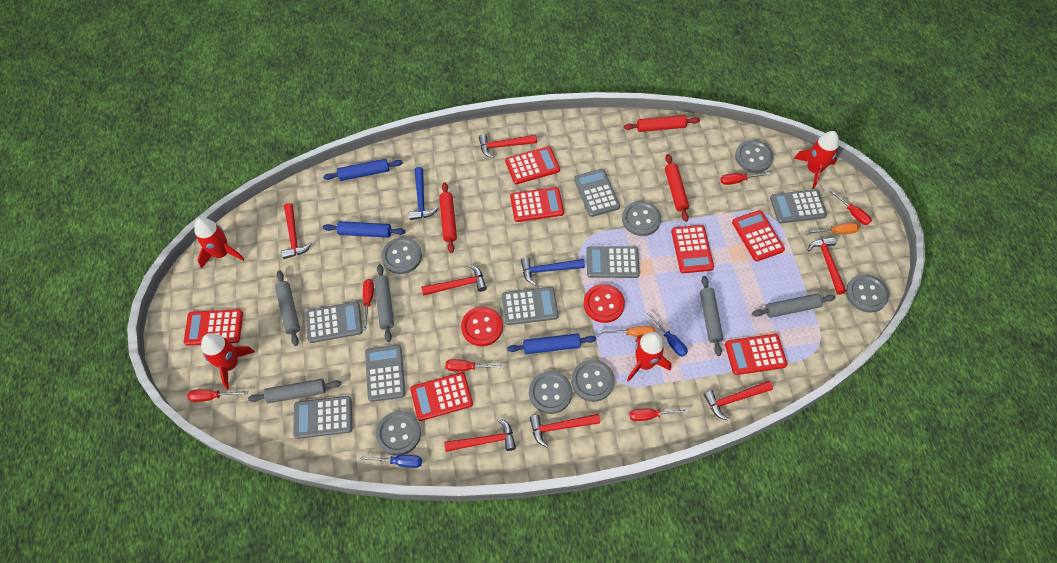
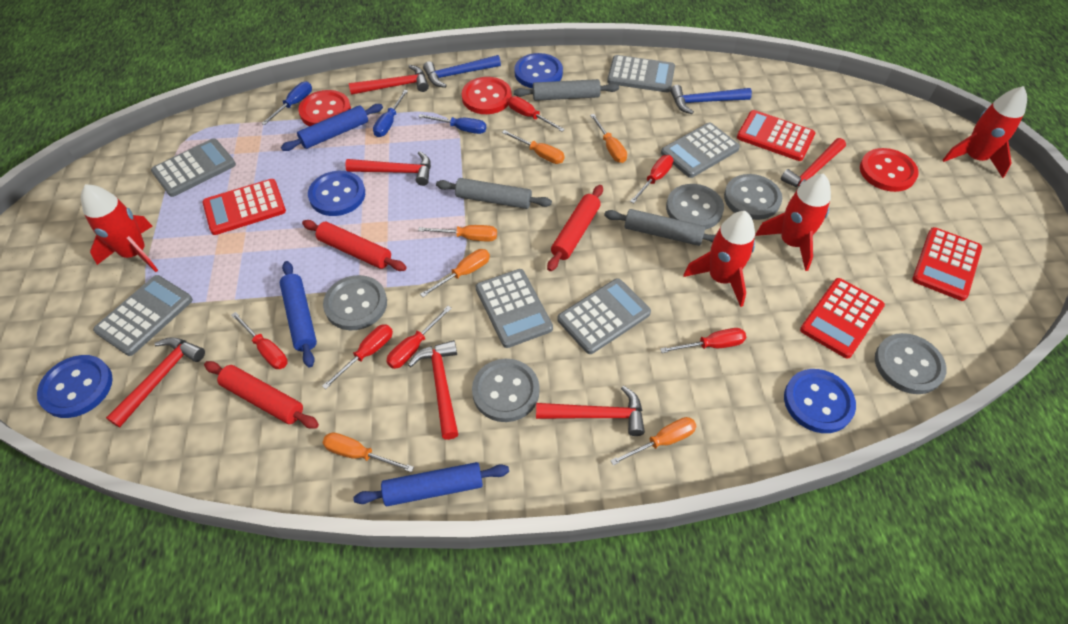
blue button: none = 0 -> [37,355,113,418] [308,171,365,216] [514,53,563,88] [784,369,856,433] = 4
blue screwdriver: [361,455,422,468] [647,312,688,357] = 2 -> [261,82,312,125] [373,90,408,137] [418,114,486,134] = 3
grey button: [376,411,421,456] [381,237,422,274] [529,371,572,414] [571,359,615,402] [622,201,661,236] [735,140,774,173] [846,274,889,313] = 7 -> [323,275,387,330] [472,359,540,422] [666,184,724,230] [724,174,782,220] [875,333,947,394] = 5
grey calculator: [293,396,352,439] [306,302,363,343] [365,345,405,402] [502,287,559,325] [574,169,620,217] [586,246,640,278] [770,189,827,223] = 7 -> [93,275,193,356] [151,138,236,197] [476,269,553,348] [557,278,651,354] [607,55,675,92] [661,123,740,178] = 6
grey rolling pin: [248,379,341,403] [275,270,300,346] [374,264,394,342] [700,276,723,356] [752,293,836,318] = 5 -> [436,178,552,209] [514,79,619,101] [604,209,716,246] = 3
orange screwdriver: [598,326,655,337] [806,222,860,234] = 2 -> [323,432,414,472] [418,225,497,242] [420,249,490,297] [502,130,565,164] [590,114,627,163] [610,417,697,465] = 6
red button: [461,306,503,346] [584,284,625,323] = 2 -> [298,90,351,126] [462,77,512,114] [860,148,919,192] = 3
red calculator: [184,309,243,345] [410,372,473,421] [505,146,560,184] [510,187,564,222] [671,225,714,273] [725,334,788,375] [732,210,785,261] = 7 -> [202,179,286,235] [737,110,815,161] [800,278,885,359] [912,227,982,301] = 4
red hammer: [281,203,312,259] [421,265,487,296] [444,418,516,452] [479,134,537,159] [529,414,600,447] [704,381,773,420] [808,237,846,295] = 7 -> [106,337,205,427] [345,151,431,186] [349,65,429,95] [408,340,458,440] [536,386,645,436] [781,138,846,188] = 6

